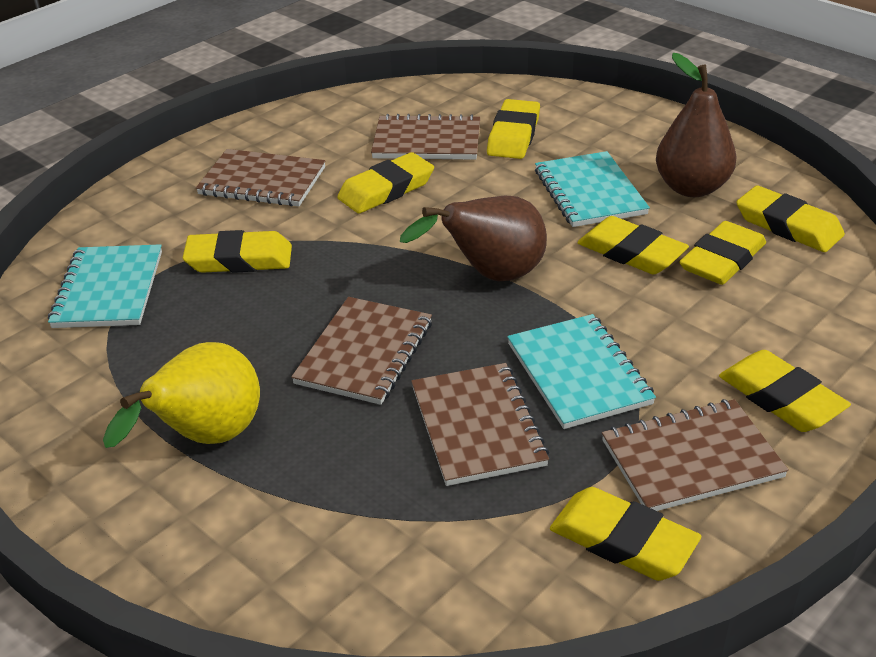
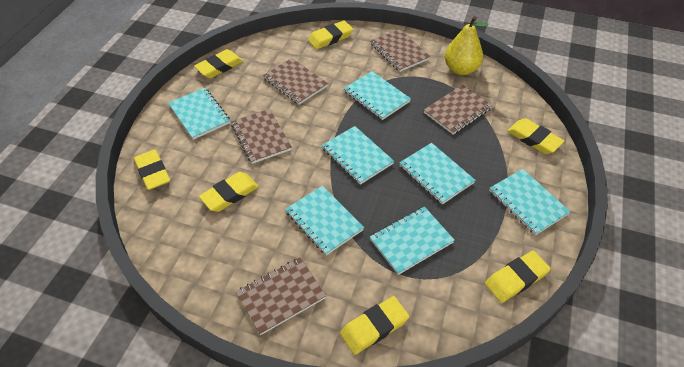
brown pear: [400,196,547,281] [656,53,737,197] = 2 -> none = 0
turquoise notebook: [48,244,162,328] [507,314,656,429] [535,151,650,227] = 3 -> [168,88,230,140] [285,186,364,256] [322,126,394,185] [344,71,411,120] [370,207,455,275] [399,143,476,204] [489,169,571,235] = 7
yellow eraser: [182,230,292,273] [337,152,434,213] [487,99,540,159] [550,487,701,581] [577,216,689,274] [680,221,766,285] [719,350,851,432] [737,186,845,252] = 8 -> [134,150,170,190] [194,49,243,78] [199,172,259,212] [308,20,353,49] [340,296,409,355] [485,251,551,303] [507,118,564,154] = 7

